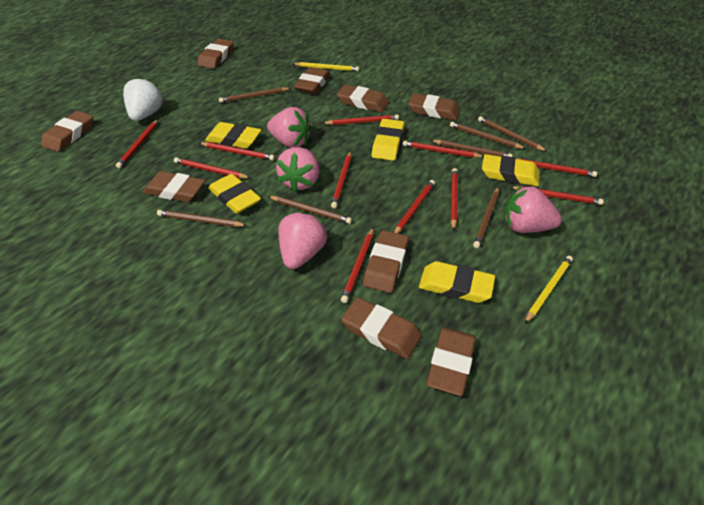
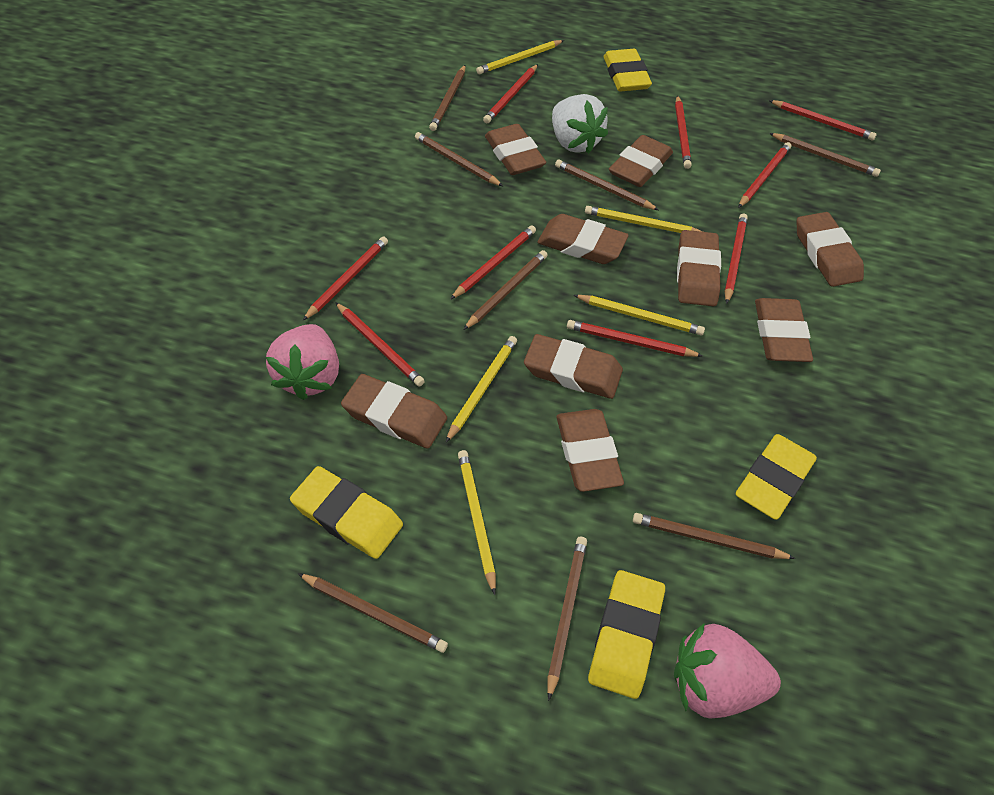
brown pencil: [157,210,247,227] [219,87,291,103] [268,196,352,224] [430,140,513,157] [450,122,526,149] [473,186,499,248] [478,116,548,152] = 7 -> [298,573,448,653] [415,132,503,186] [429,65,466,131] [463,250,547,330] [548,537,587,701] [555,160,659,210] [633,513,796,559] [769,133,881,177] = 8
pink strawberry: [267,107,312,148] [276,147,320,192] [278,211,327,269] [504,185,562,233] = 4 -> [266,324,339,400] [674,623,781,719] = 2
red pencil: [116,119,158,168] [174,157,250,178] [200,142,275,160] [323,114,399,125] [331,151,351,208] [341,228,373,303] [394,180,435,233] [403,140,484,158] [451,168,458,231] [510,186,604,205] [517,158,597,177] = 11 -> [303,236,388,320] [335,302,425,387] [451,225,536,299] [483,64,538,123] [567,320,702,357] [675,95,692,169] [725,214,748,304] [738,142,791,208] [769,100,876,140] = 9
yellow eraser: [205,122,261,149] [208,174,261,214] [372,119,404,161] [419,261,495,303] [482,154,540,186] = 5 -> [290,466,403,559] [588,570,665,699] [604,49,652,91] [736,434,817,520] = 4
yellow pencil: [292,62,359,71] [525,256,573,324] = 2 -> [446,336,517,442] [458,450,496,595] [476,40,564,74] [574,295,705,335] [585,206,703,233] = 5

